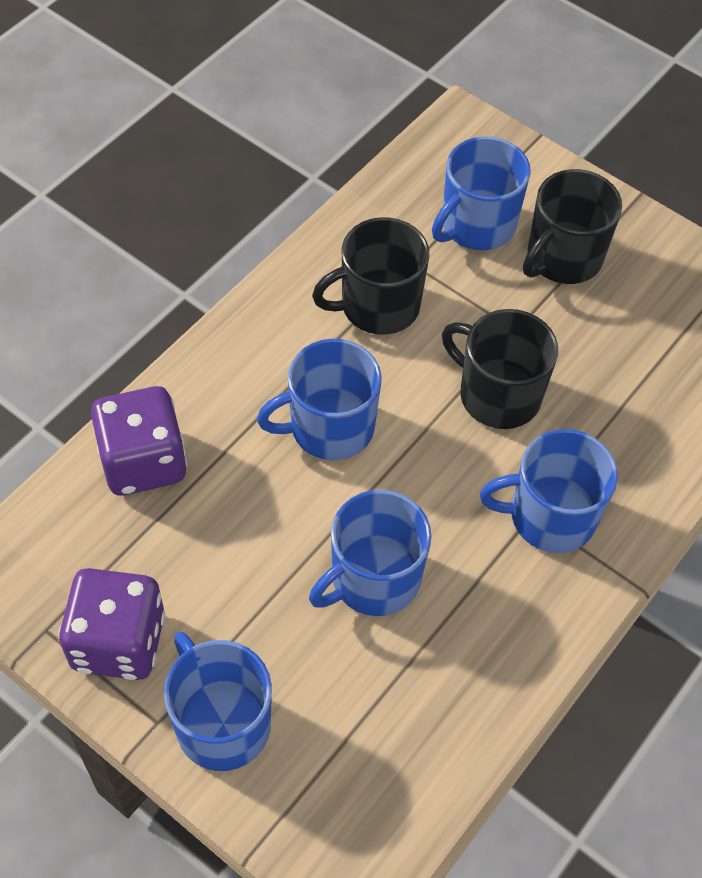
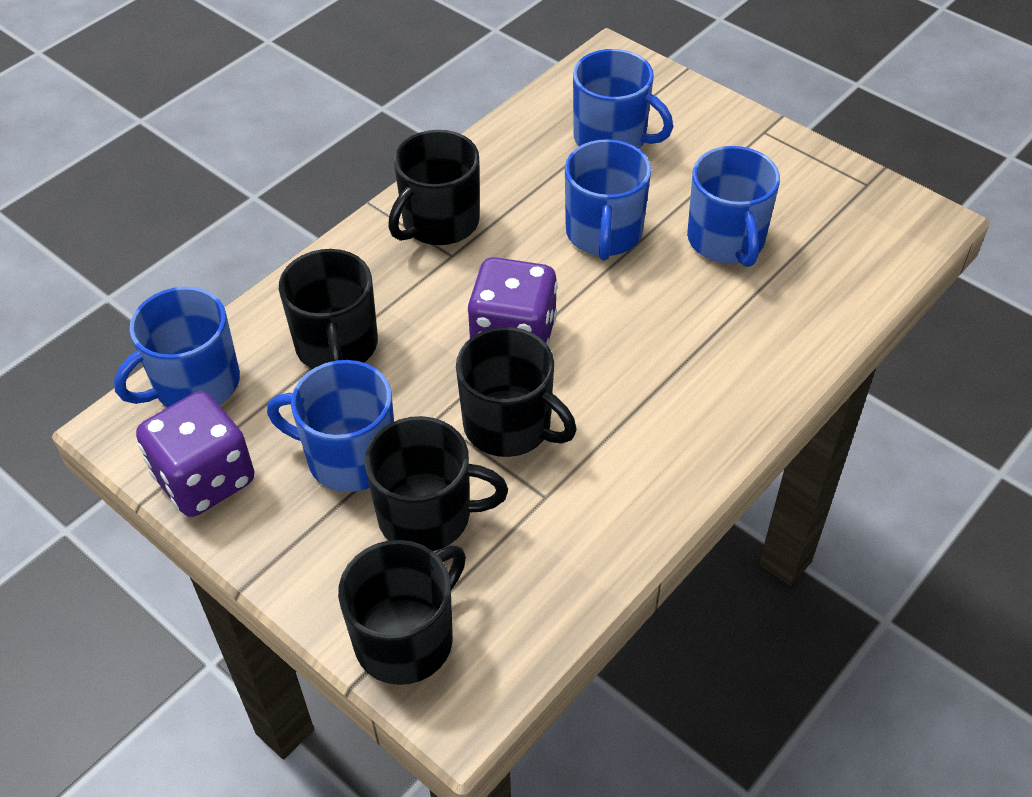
black mug: [312,217,429,335] [442,309,558,429] [523,169,622,284] = 3 -> [279,249,378,369] [338,540,466,685] [365,416,508,551] [388,130,480,245] [456,327,577,457] = 5

